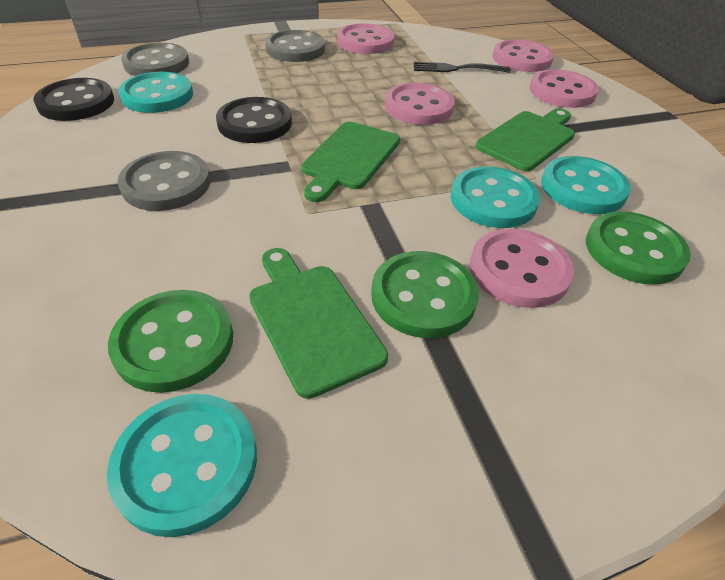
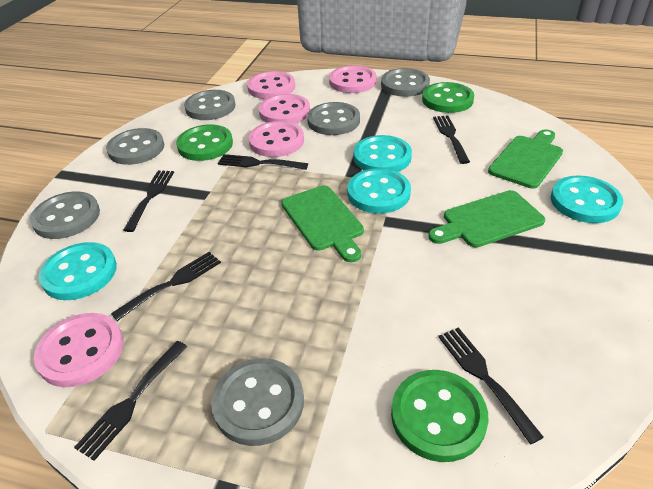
black button: [33,78,114,121] [216,97,292,143] = 2 -> none = 0
black fork: [414,62,511,73] = 1 -> [74,341,188,461] [111,252,221,321] [123,170,174,232] [218,154,308,170] [433,115,470,164] [439,327,544,445] = 6
grey button: [118,151,210,211] [121,43,189,76] [265,30,325,62] = 3 -> [30,191,100,239] [106,128,164,165] [184,90,235,120] [211,358,304,446] [307,102,360,135] [381,68,430,97] = 6

